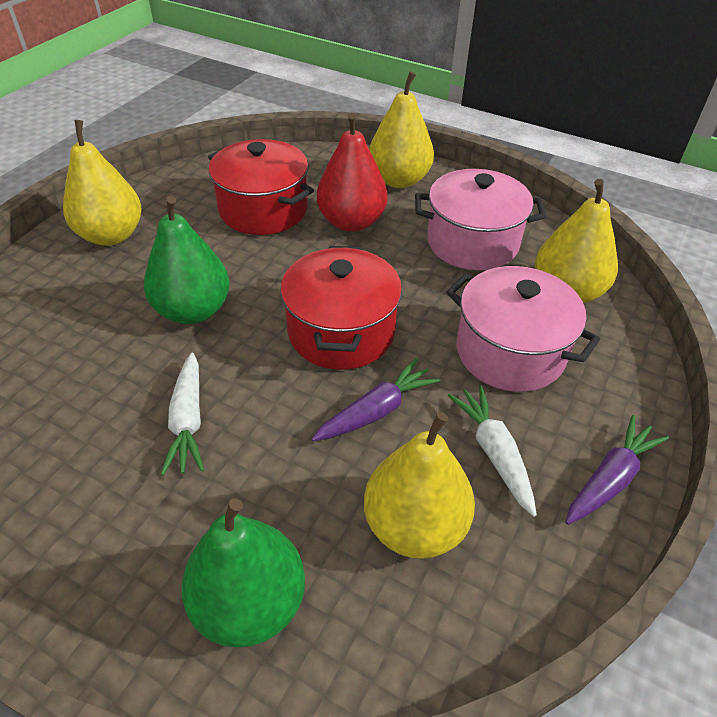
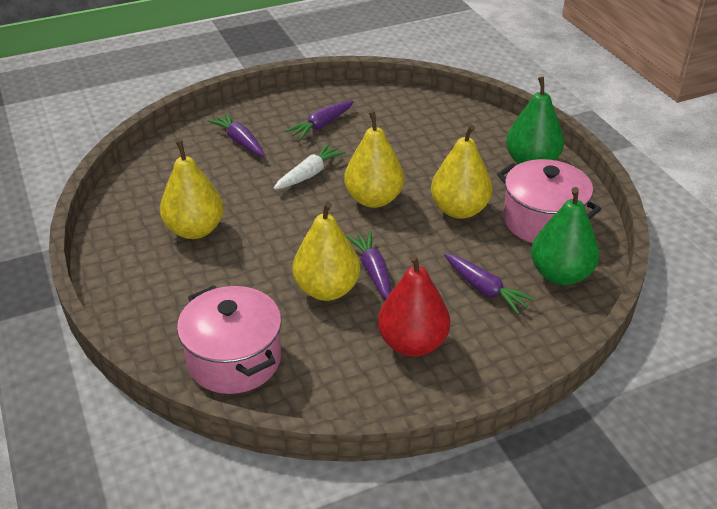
purple carrot: [312,358,440,441] [565,415,669,525] = 2 -> [208,113,265,156] [285,101,354,140] [346,231,391,299] [444,253,535,314] = 4
red pot: [208,139,314,235] [280,246,402,370] = 2 -> none = 0
white carrot: [161,352,204,476] [448,385,537,517] = 2 -> [273,144,346,190] = 1

